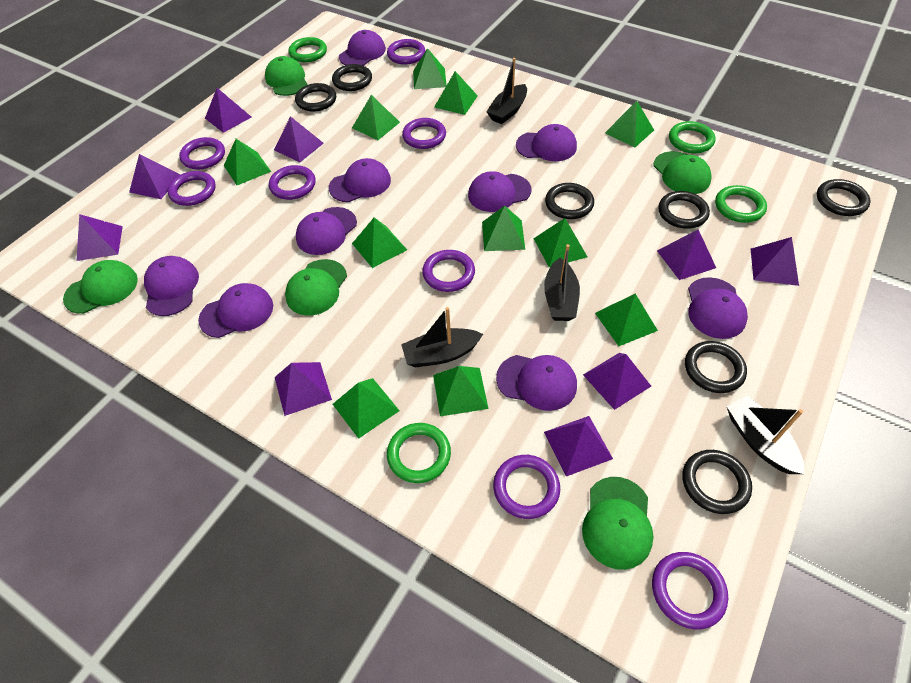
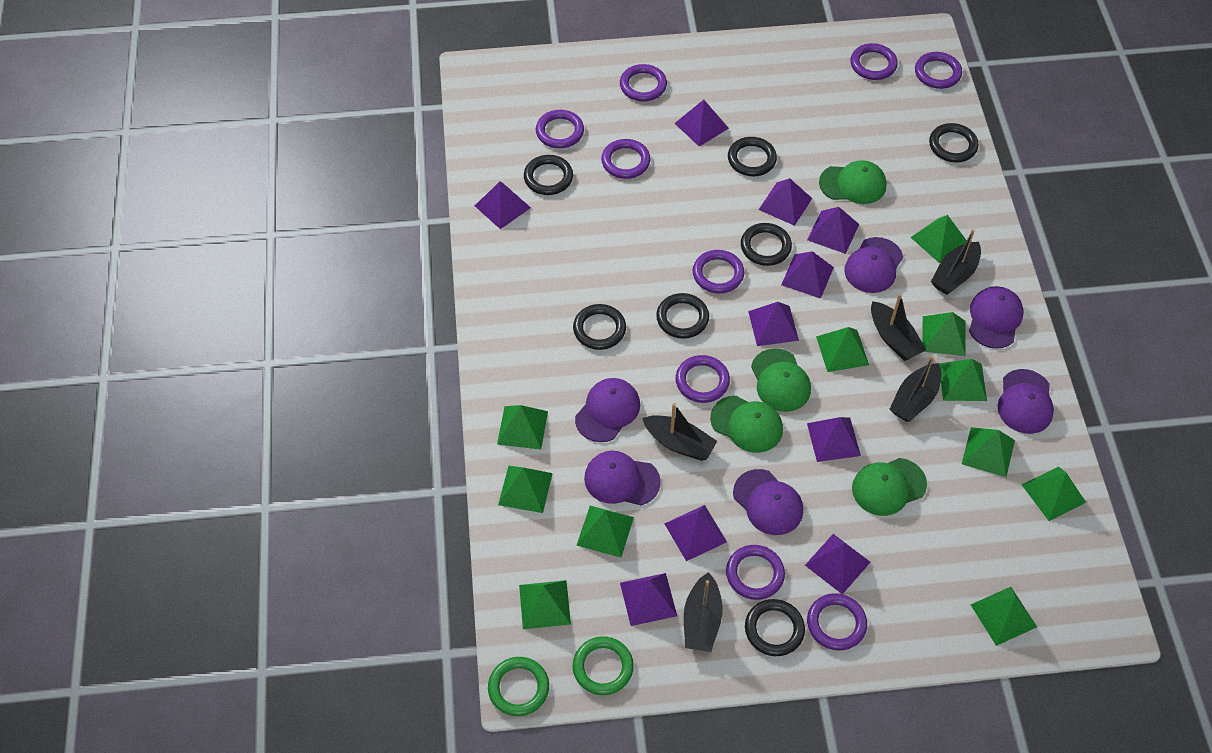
black boat: [401,307,483,368] [486,58,527,124] [544,244,580,321] [727,395,804,474] = 4 -> [642,403,717,461] [684,572,723,652] [871,293,926,361] [889,356,942,422] [931,229,981,295] = 5
green cap: [63,260,138,314] [265,56,307,96] [285,259,347,316] [582,477,653,570] [653,151,712,194] = 5 -> [710,396,783,453] [751,348,811,412] [819,160,887,204] [852,458,927,516] = 4
green ring: [289,37,327,62] [387,423,451,483] [669,121,715,153] [715,185,767,223] = 4 -> [488,657,549,716] [573,636,634,695] = 2
purple cap: [144,256,199,316] [198,283,273,338] [296,207,357,255] [329,158,391,202] [339,30,386,66] [468,171,531,212] [496,355,577,411] [516,124,577,161] [688,277,748,339] = 9 -> [575,378,640,442] [584,451,661,505] [733,469,803,535] [844,237,903,293] [969,286,1024,349] [998,369,1054,434] = 6
purple pyramid: [77,214,123,261] [129,154,180,199] [205,88,251,133] [274,116,324,163] [275,362,332,416] [544,416,613,476] [583,353,651,410] [657,229,716,280] [751,237,799,286] = 9 -> [475,181,531,229] [620,573,677,626] [664,505,727,561] [674,100,729,147] [748,302,799,346] [758,178,812,226] [781,251,834,299] [805,534,870,594] [807,207,859,254] [807,417,861,462] = 10
purple ring: [167,171,216,206] [179,137,225,169] [269,165,316,200] [387,39,425,64] [402,118,446,149] [422,250,475,292] [493,455,560,519] [652,552,728,629] = 8 -> [536,110,584,149] [601,139,651,179] [620,64,667,101] [676,355,730,403] [693,250,744,293] [726,545,785,600] [807,593,867,651] [851,43,898,80] [915,52,962,89] = 9

